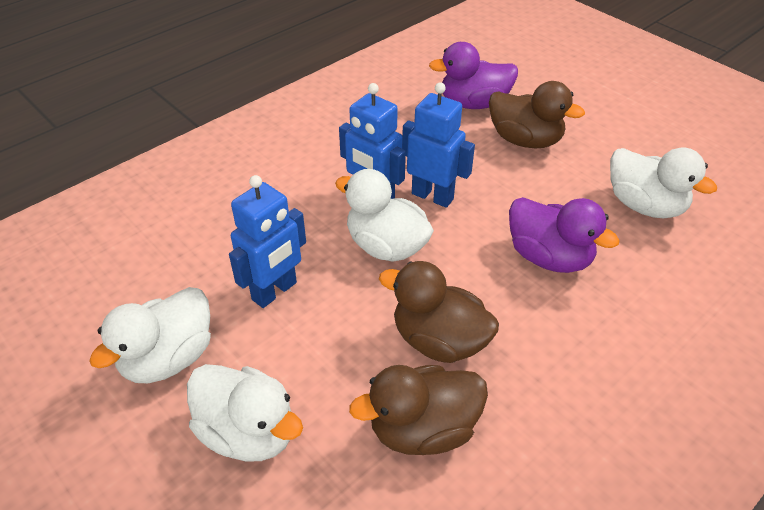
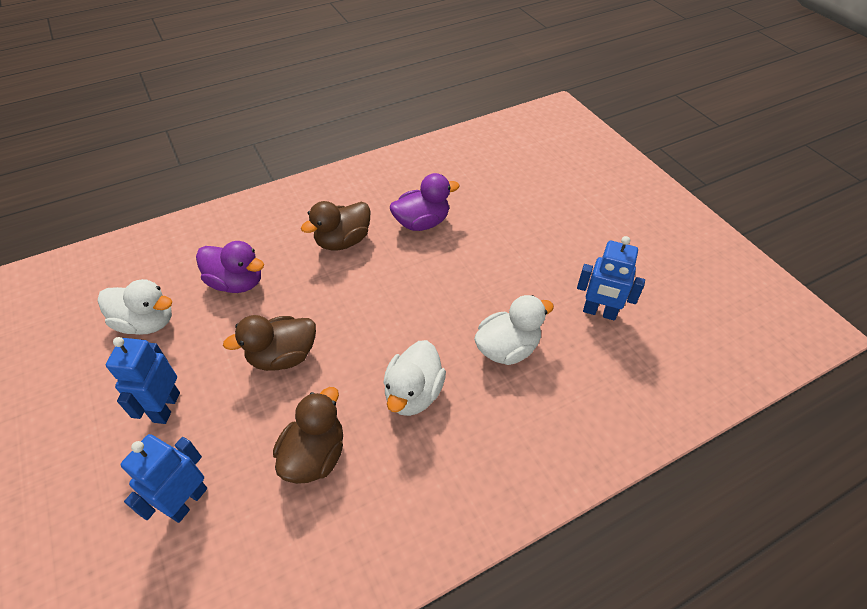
white duck: [89,287,211,383] [187,364,303,462] [335,169,434,262] [610,148,717,219] = 4 -> [98,279,172,335] [383,340,446,416] [474,295,554,365] = 3

